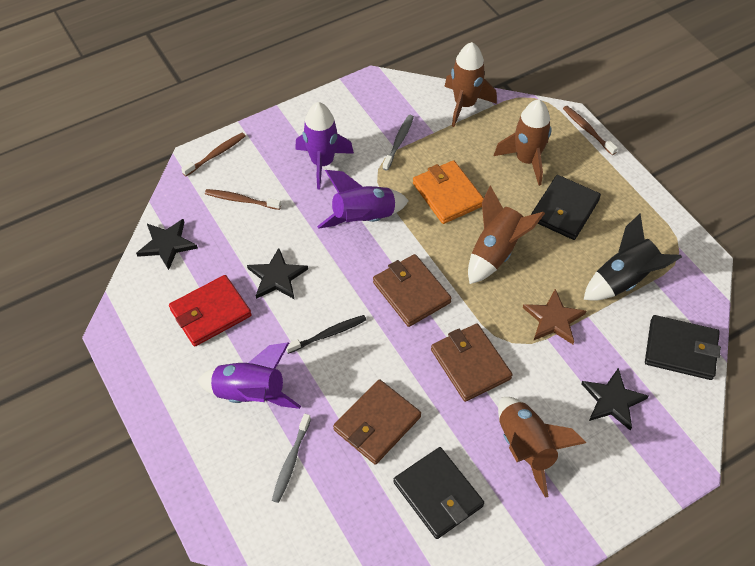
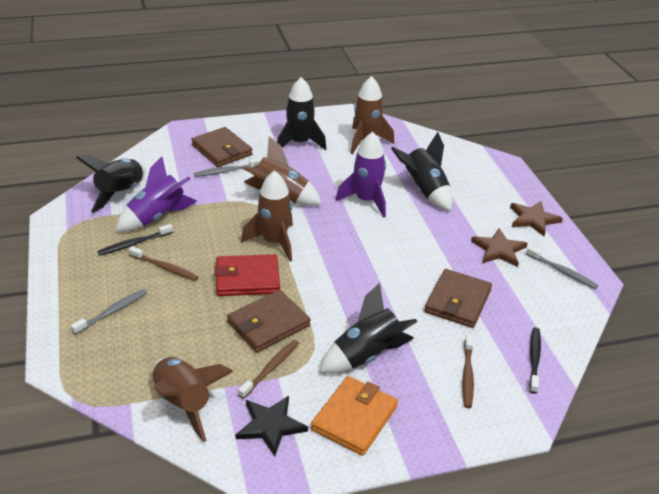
black rocket: [584,214,682,301] = 1 -> [76,155,145,213] [277,77,326,150] [320,283,417,373] [391,132,453,211] = 4
black star: [136,219,198,270] [247,248,308,299] [581,368,649,431] = 3 -> [236,396,308,456] = 1
black toothbrush: [286,315,366,354] = 1 -> [97,224,173,256] [529,327,541,394] = 2
black wallet: [393,447,484,539] [531,175,601,240] [645,315,721,380] = 3 -> none = 0
brown star: [523,289,586,344] = 1 -> [471,228,528,267] [510,201,563,236] = 2
grey toothbrush: [272,413,311,503] [382,115,414,171] = 2 -> [71,289,147,335] [194,158,261,177] [526,246,598,289] = 3
purple rocket: [197,343,301,409] [295,102,354,189] [317,170,409,229] = 3 -> [116,156,197,232] [336,132,386,218] = 2

